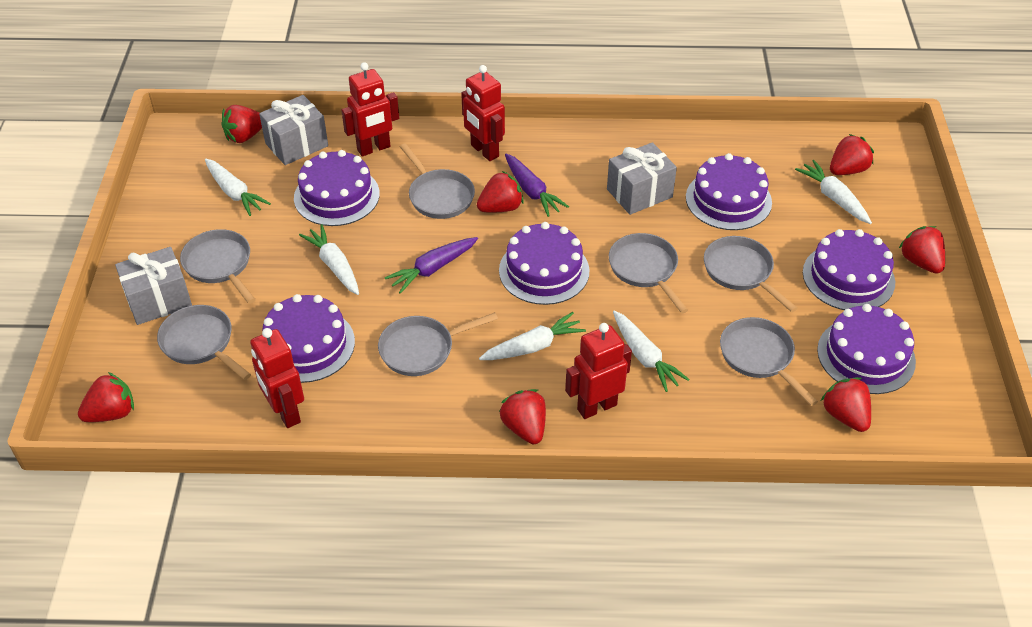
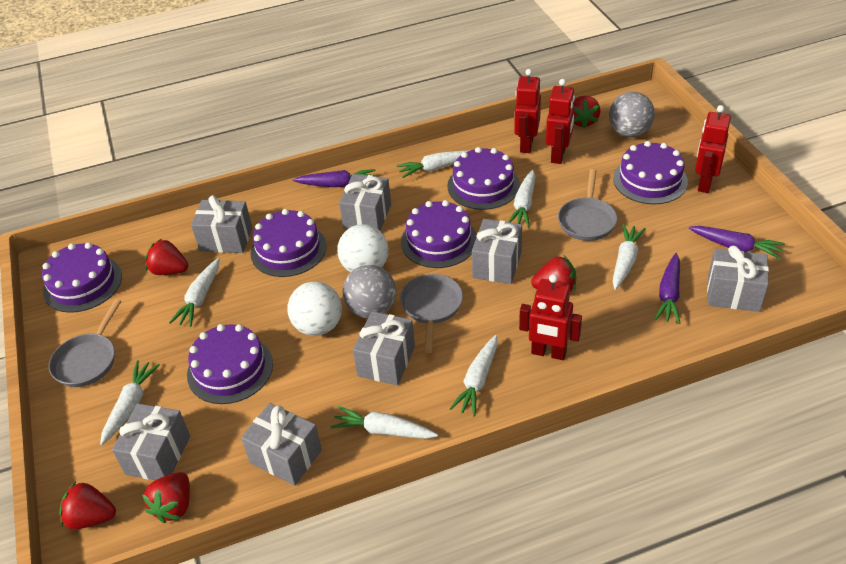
grey ball: none = 0 -> [343,265,396,318] [609,92,655,137] = 2
grey gift: [115,247,192,325] [259,95,328,165] [607,142,677,215] = 3 -> [112,404,190,480] [191,195,252,253] [241,403,322,485] [339,174,391,231] [353,311,415,385] [472,219,522,284] [707,246,769,312] = 7
grey pan: [157,305,251,380] [180,229,256,304] [378,312,498,376] [400,143,475,219] [609,233,688,313] [704,236,798,312] [720,317,818,406] = 7 -> [49,299,121,387] [400,274,463,353] [558,169,617,241] = 3
purple carrot: [385,237,478,294] [505,154,569,217] = 2 -> [293,169,376,187] [654,253,681,324] [689,226,785,259] = 3
red strawberry: [78,372,134,422] [221,105,262,143] [477,171,524,213] [499,389,546,444] [821,377,871,432] [830,134,874,175] [899,226,945,274] = 7 -> [59,482,116,529] [142,472,190,523] [145,239,188,275] [531,256,576,291] [573,96,601,129] = 5
white ball: none = 0 -> [287,281,342,336] [337,224,389,272] = 2
white carrot: [205,159,271,216] [299,224,359,295] [479,312,586,360] [613,310,689,392] [795,160,872,224] = 5 -> [100,360,160,445] [169,258,219,327] [330,406,438,439] [396,150,469,178] [450,335,498,416] [508,170,536,228] [613,224,646,290] = 7

